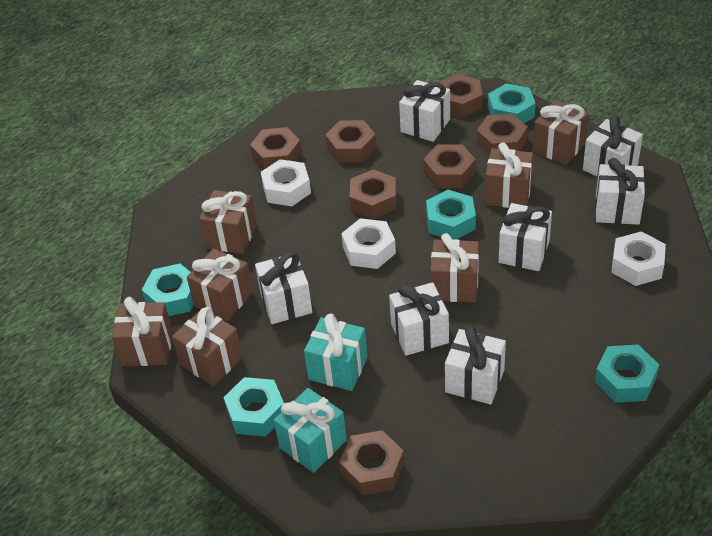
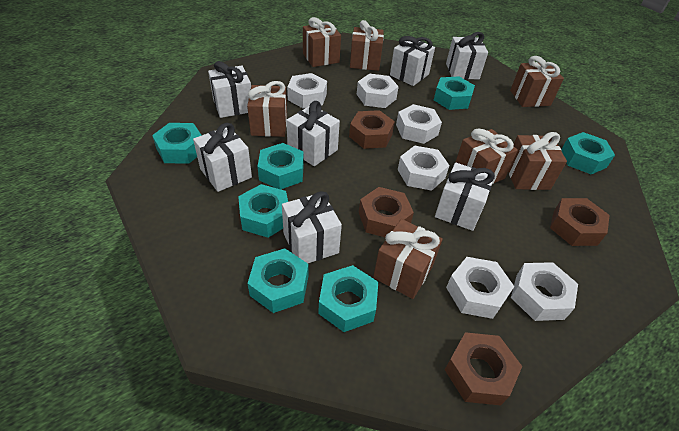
brown nut: [250,127,302,170] [325,120,376,163] [339,430,404,496] [349,169,396,219] [424,144,475,188] [439,74,482,118] [477,114,528,156] = 7 -> [349,110,395,149] [359,187,414,237] [445,332,522,405] [550,198,610,246] = 4
turquoise gift: [274,388,347,473] [304,314,368,391] = 2 -> none = 0
turquoise nut: [142,264,194,316] [223,377,284,437] [426,190,476,239] [488,83,536,123] [595,345,659,403] = 5 -> [152,123,202,164] [238,184,288,238] [248,248,308,313] [258,143,304,189] [318,265,378,332] [434,76,475,110] [561,132,615,174] = 7
white nut: [261,159,311,206] [341,218,396,269] [611,231,666,286] = 3 -> [287,73,327,109] [357,74,399,108] [396,104,442,144] [398,146,450,191] [446,257,515,319] [511,262,578,321] = 6

